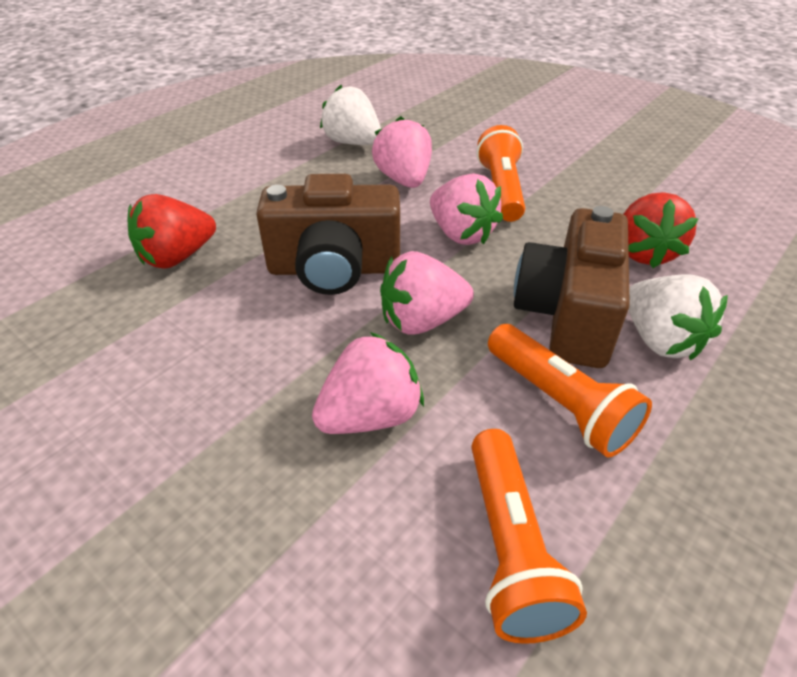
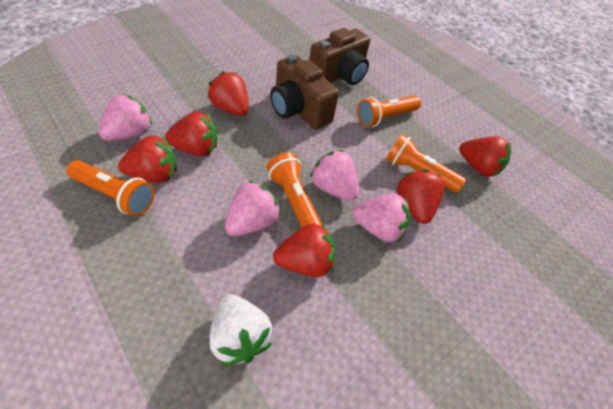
orange flashlight: [471,429,587,644] [477,125,525,222] [488,324,652,458] = 3 -> [66,160,155,216] [267,152,322,227] [357,96,421,127] [386,134,466,193] = 4
red strawberry: [128,194,216,269] [623,192,698,268] = 2 -> [118,136,177,183] [165,112,217,156] [208,71,249,116] [273,223,336,277] [397,169,444,224] [459,136,511,177] = 6
white strawberry: [320,85,381,145] [629,274,728,360] = 2 -> [210,294,272,366] = 1

